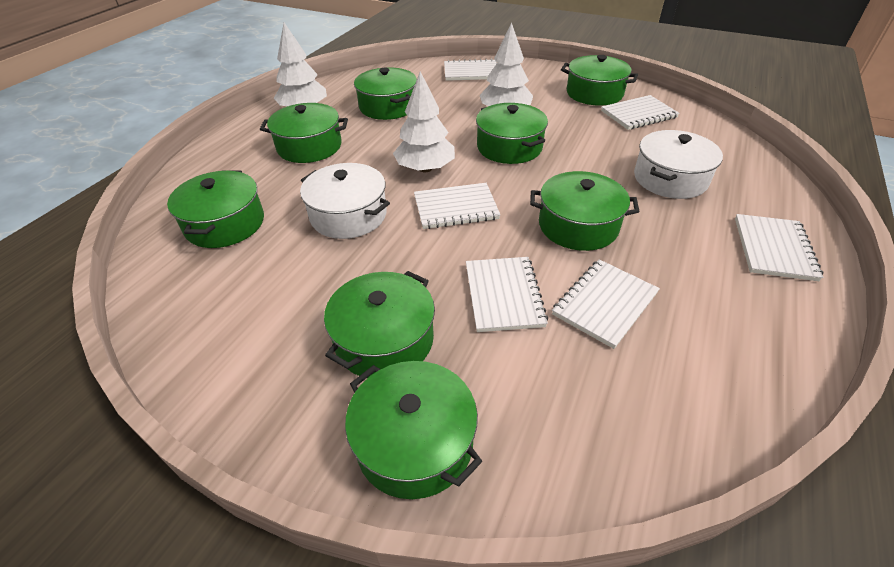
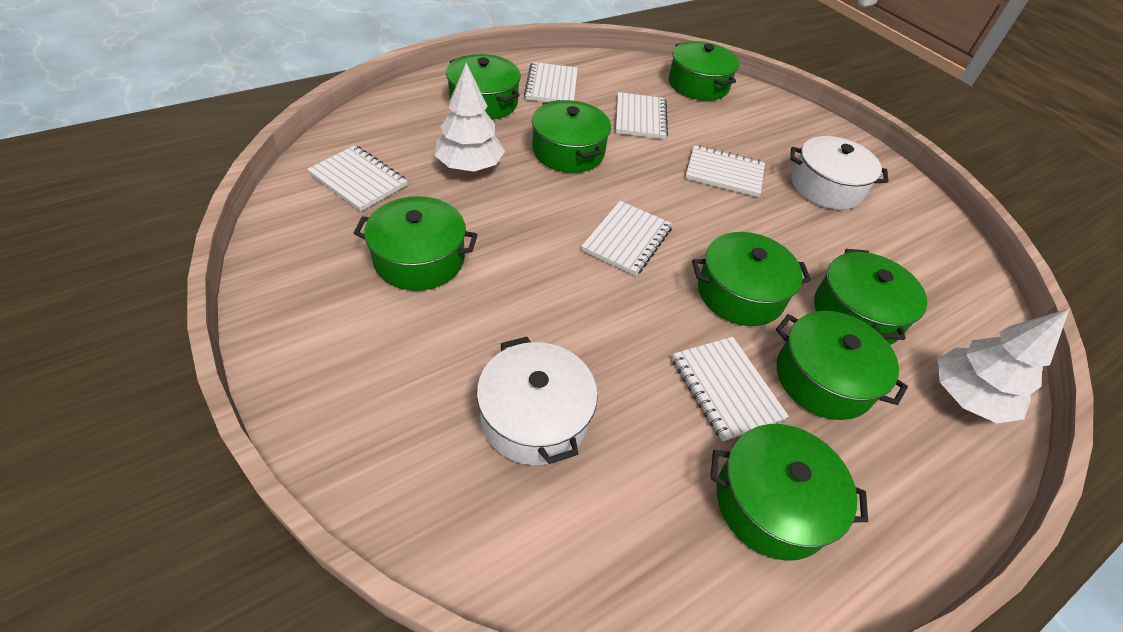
white tree: [274,22,327,106] [393,71,455,172] [480,23,533,106] = 3 -> [434,63,505,172] [938,308,1070,423] = 2

